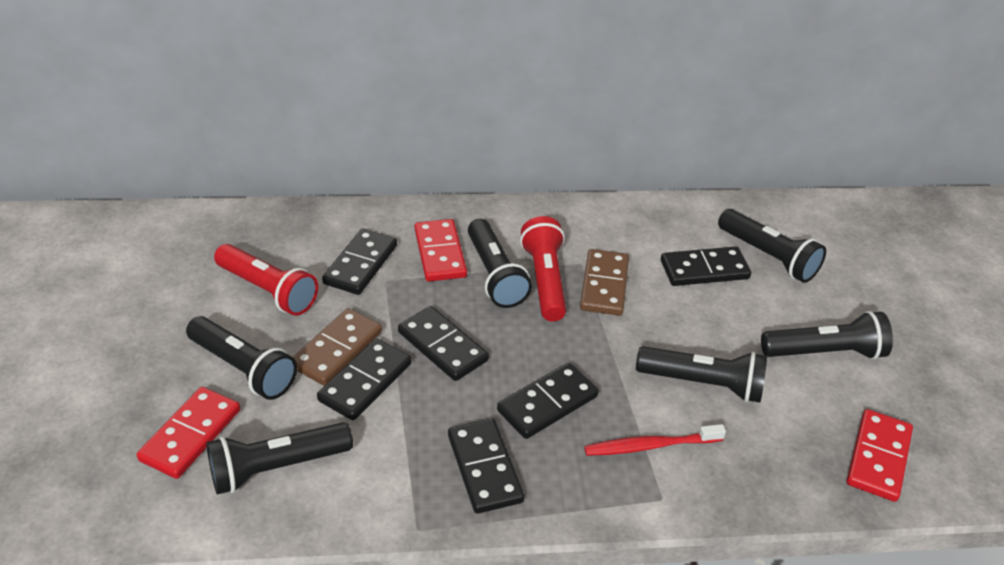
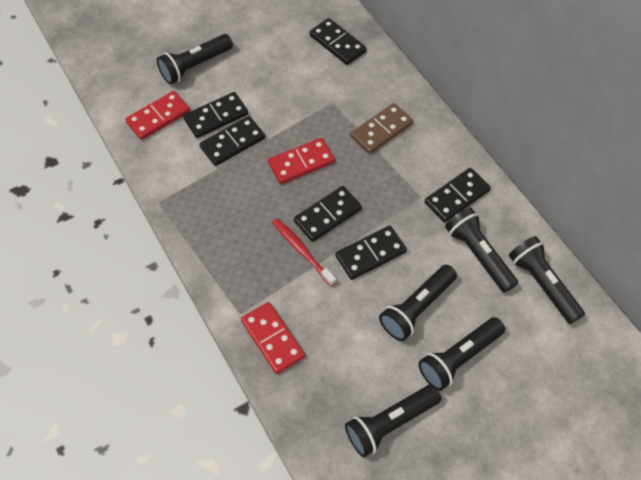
brown domino: [293,308,382,386] [580,249,629,316] = 2 -> [350,103,413,154] = 1
red flashlight: [214,244,318,316] [520,216,566,322] = 2 -> none = 0

